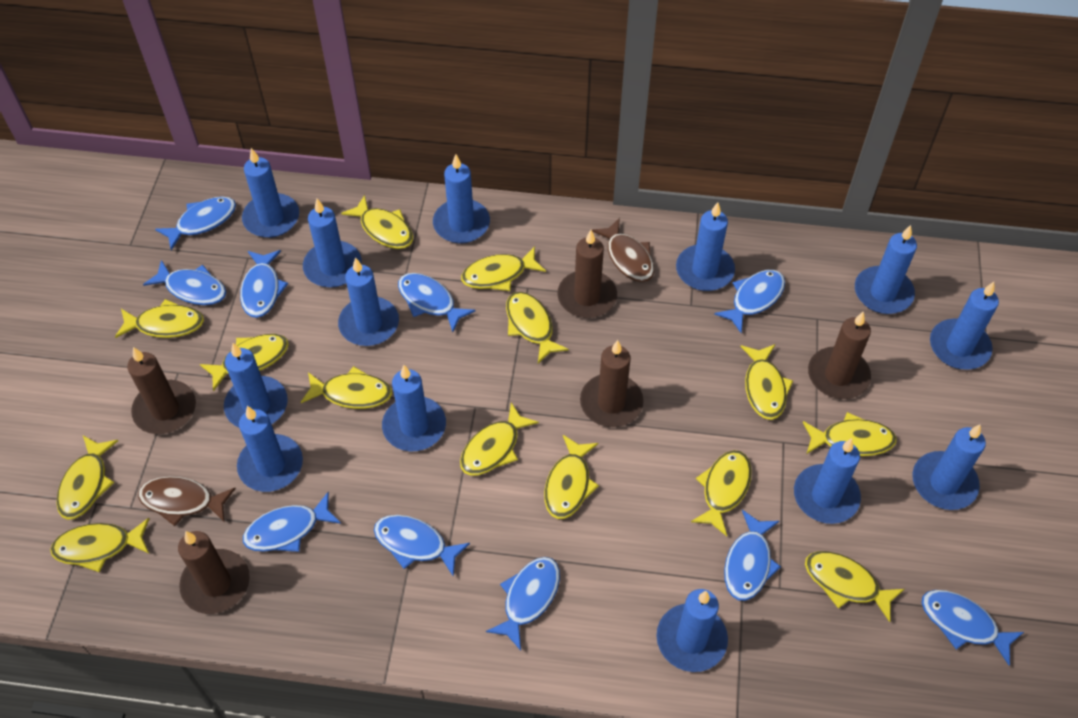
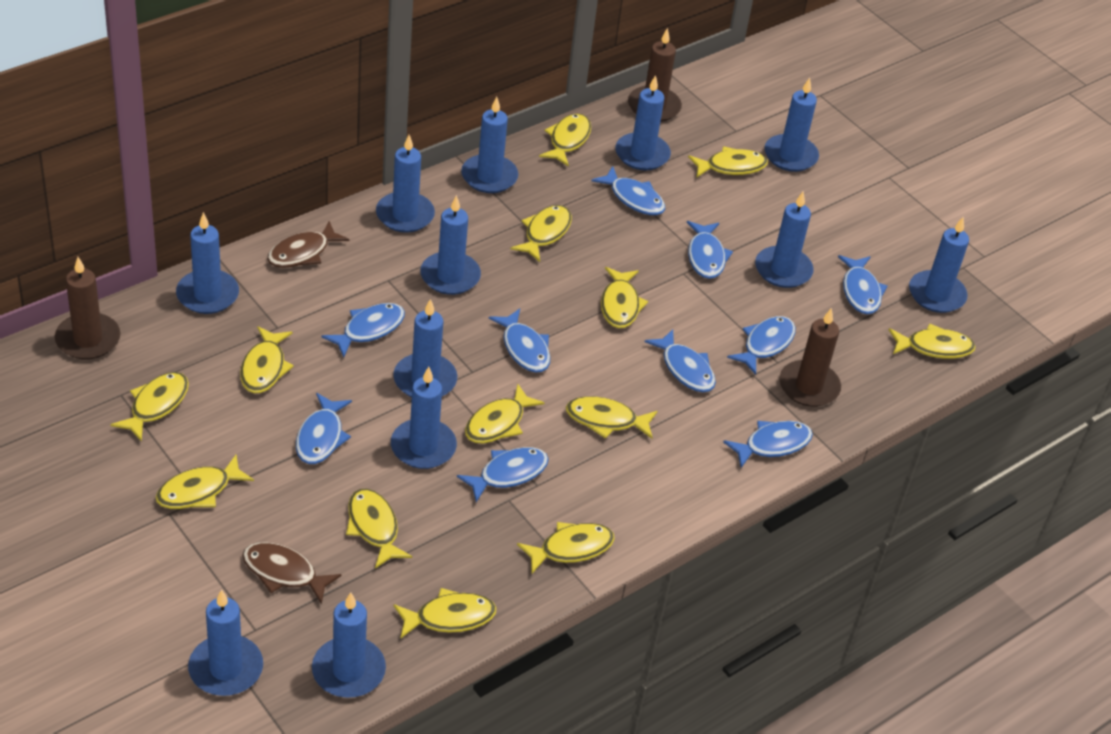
blue candle: [224,343,288,427] [237,406,303,492] [242,148,299,238] [303,199,362,288] [338,257,399,346] [382,365,446,451] [433,154,490,243] [656,589,728,672] [676,202,735,291] [794,438,861,524] [855,225,917,314] [913,425,986,510] [930,282,999,370] = 13 -> [176,212,239,314] [188,589,263,696] [312,592,386,698] [376,135,435,233] [391,367,457,469] [393,299,457,397] [420,195,481,295] [461,97,518,193] [615,75,671,170] [755,192,814,288] [764,78,819,172] [909,217,969,313] = 12
brown candle: [127,347,196,434] [178,531,250,614] [557,230,617,318] [580,340,644,427] [808,312,871,399] = 5 -> [55,257,121,360] [628,28,682,122] [779,308,841,407] = 3
yellow fish: [50,518,149,572] [56,436,118,520] [115,299,204,338] [200,334,289,391] [301,366,392,409] [341,195,413,249] [460,402,539,476] [461,246,546,291] [506,292,569,363] [544,435,599,519] [691,450,752,536] [740,344,793,420] [803,412,897,456] [805,551,904,622] = 14 -> [110,372,189,442] [156,455,254,509] [240,326,294,393] [346,489,412,568] [393,588,496,639] [465,384,544,444] [510,205,572,262] [517,522,615,573] [539,113,591,167] [566,396,657,439] [601,267,648,328] [688,146,768,178] [889,323,976,359] = 13

